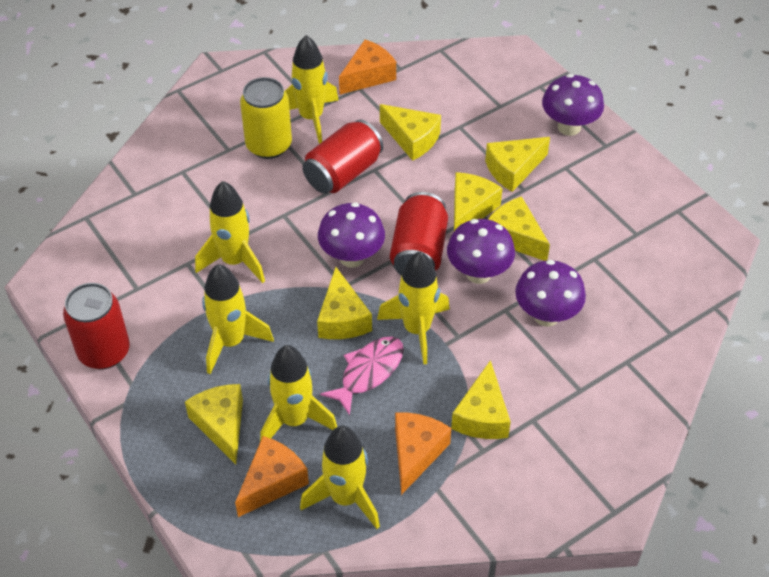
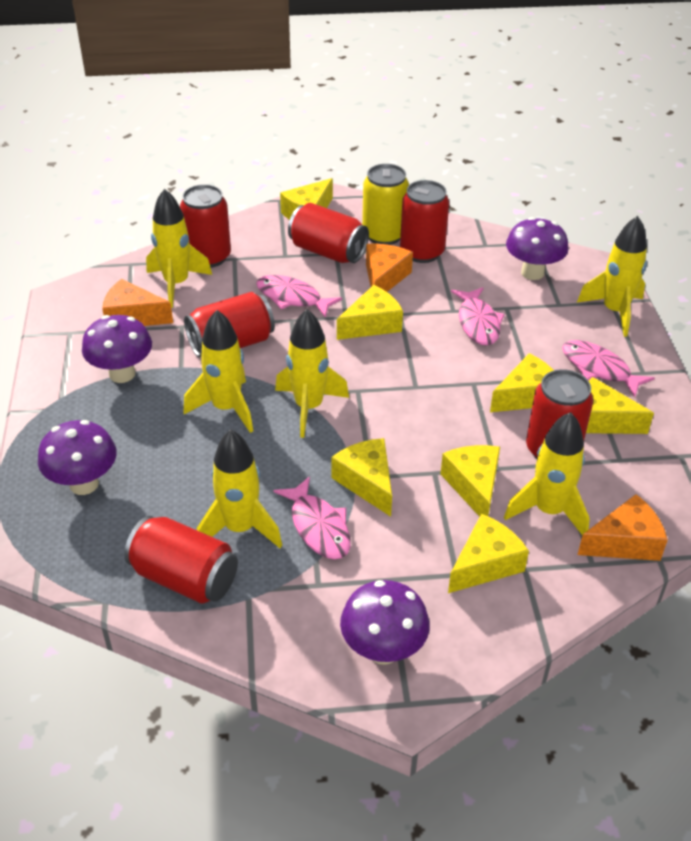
pink fish: [320,337,404,416] = 1 -> [256,275,342,318] [273,476,351,559] [451,287,505,345] [562,340,655,397] = 4
red can: [63,283,130,369] [302,119,383,194] [390,192,448,275] = 3 -> [124,516,238,604] [180,184,231,268] [184,292,275,357] [288,203,369,263] [400,180,449,263] [526,369,593,459] = 6

